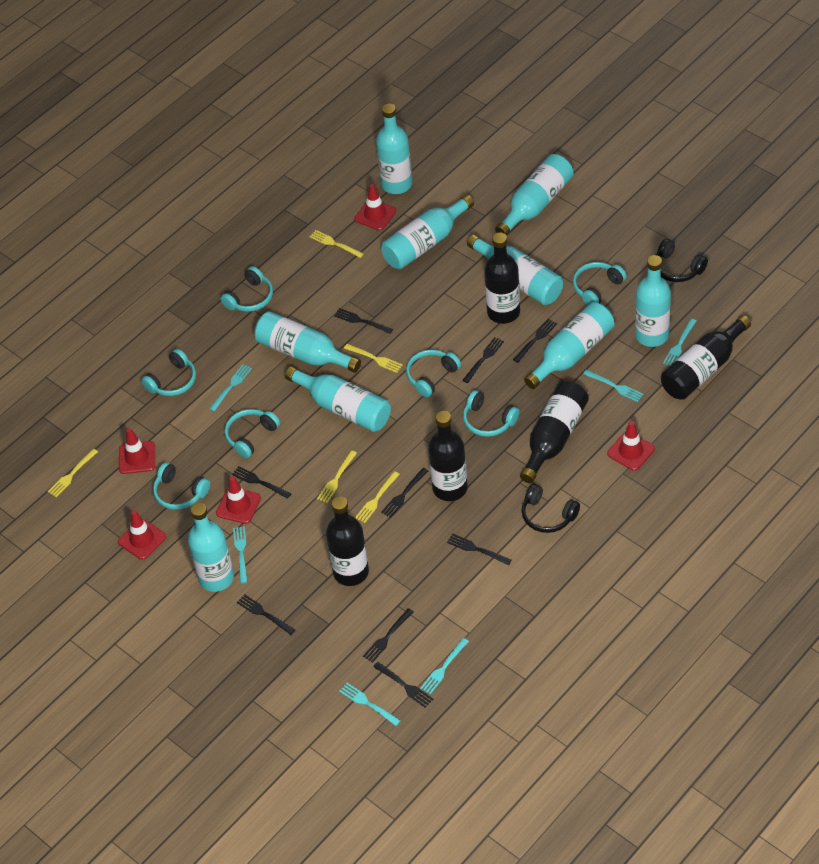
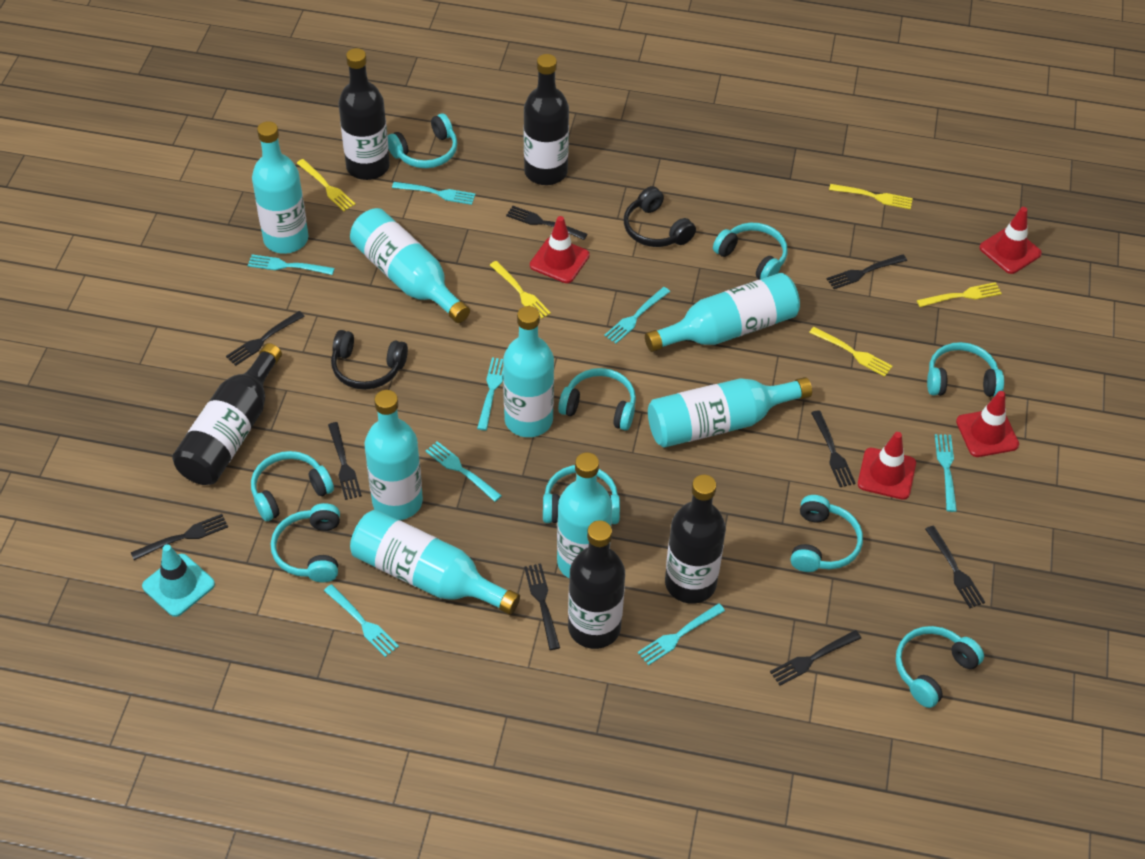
red traffic cone: [118,510,166,560] [119,428,155,474] [216,476,261,524] [354,184,397,231] [607,421,655,471] = 5 -> [530,216,590,283] [858,432,916,500] [956,391,1019,457] [979,207,1042,274] = 4
turquoise bottle: [188,503,234,592] [254,311,361,373] [285,366,391,432] [376,104,412,194] [381,195,474,269] [467,234,563,305] [495,154,573,236] [524,302,614,389] [635,255,671,347] = 9 -> [252,121,309,254] [350,208,470,323] [350,510,520,615] [365,390,423,520] [503,306,554,437] [557,453,612,579] [645,273,800,352] [648,377,812,448] = 8
turquoise fork: [209,364,252,412] [233,526,248,583] [339,683,401,726] [420,638,469,695] [583,370,644,402] [663,319,696,366] = 6 -> [248,255,335,275] [324,584,399,657] [392,182,476,205] [426,441,502,502] [477,357,503,430] [604,287,670,344] [638,603,725,666] [935,434,957,512] = 8
turquoise headphones: [141,349,196,396] [153,462,210,510] [220,266,273,312] [225,409,280,458] [406,350,461,397] [463,390,520,437] [573,262,627,305] = 7 -> [251,451,334,521] [271,503,340,583] [388,114,457,168] [543,465,620,524] [558,368,636,430] [713,223,788,280] [791,495,863,572] [896,626,984,708] [927,342,1004,397] = 9
turquoise traffic cone: none = 0 -> [142,544,215,617] = 1

